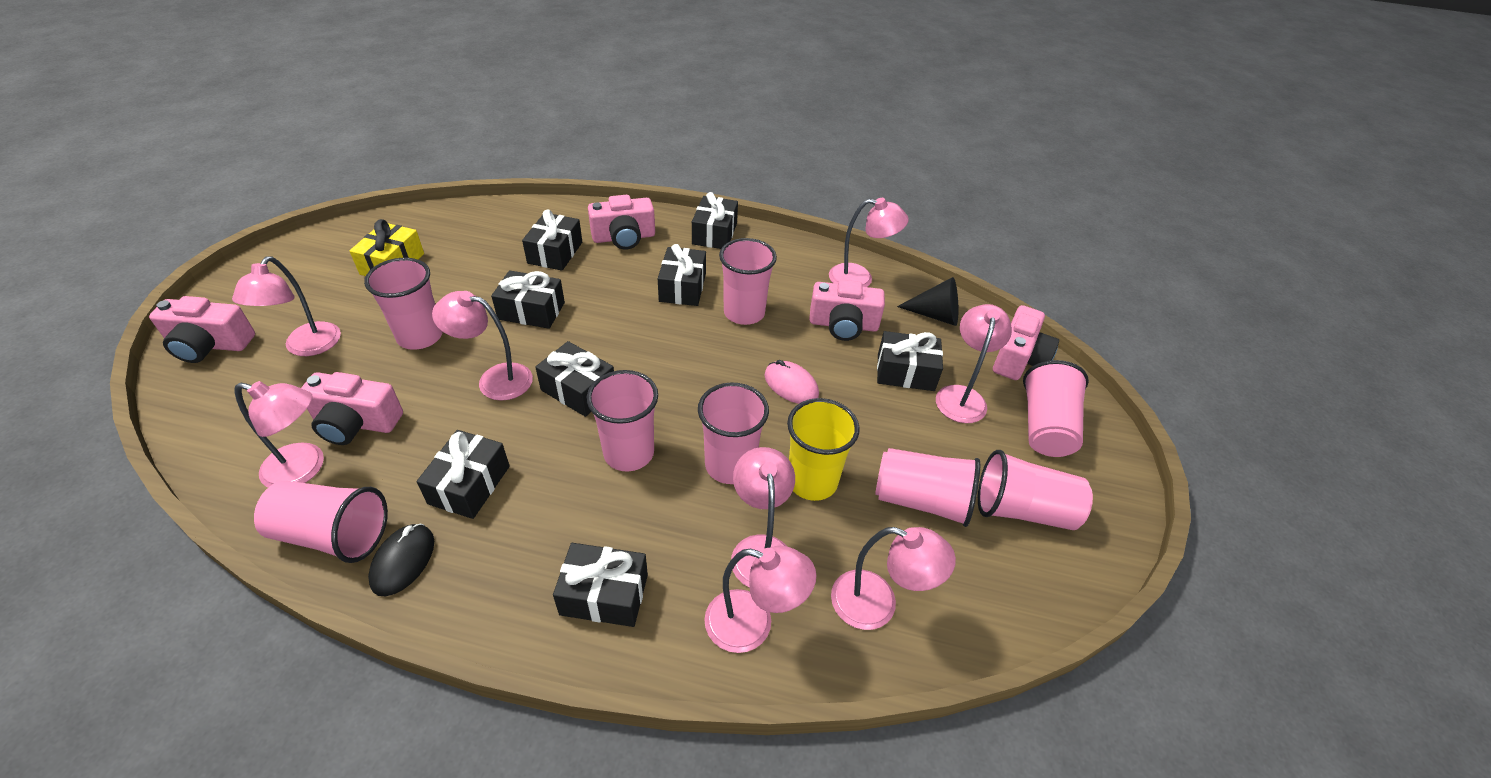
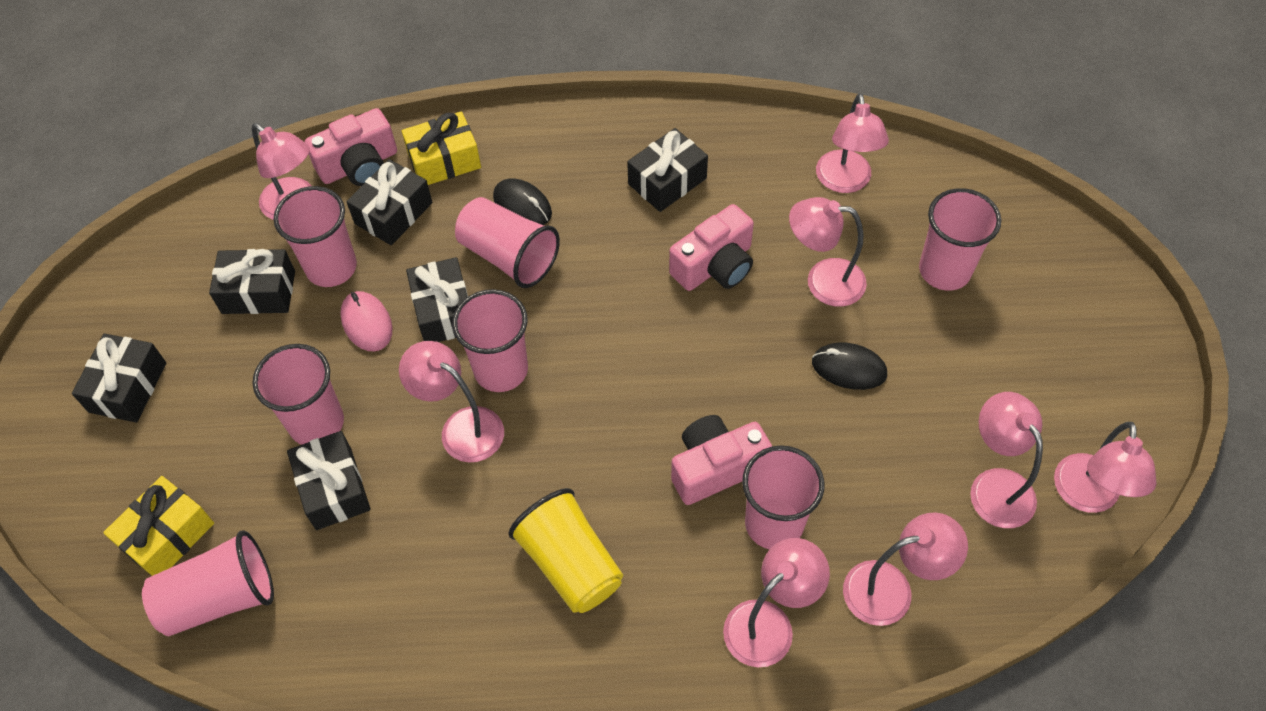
black cone: [897,277,958,326] = 1 -> none = 0
black gift: [416,430,510,519] [491,270,565,329] [522,209,582,271] [535,341,614,417] [553,543,648,627] [658,244,706,306] [692,192,738,249] [877,331,943,391] = 8 -> [72,333,166,423] [209,249,295,314] [287,431,371,530] [346,159,432,245] [406,257,468,342] [627,128,708,212] = 6
black mouse: [368,523,434,596] = 1 -> [493,179,552,225] [812,342,887,390] = 2
pink camera: [149,296,255,363] [301,372,403,445] [588,195,655,250] [809,280,885,341] [993,305,1059,380] = 5 -> [305,108,397,186] [669,204,754,291] [671,415,772,505] = 3
pink cup: [254,481,388,563] [364,258,443,350] [587,370,658,472] [698,383,769,484] [719,238,777,325] [875,448,980,527] [978,450,1093,530] [1023,360,1089,457] = 8 -> [142,530,274,636] [253,344,344,445] [274,186,357,287] [452,289,528,392] [455,197,560,288] [742,445,825,550] [919,188,1001,291] = 7
yellow gift: [350,219,424,276] = 1 -> [103,476,214,576] [402,111,481,185] = 2

